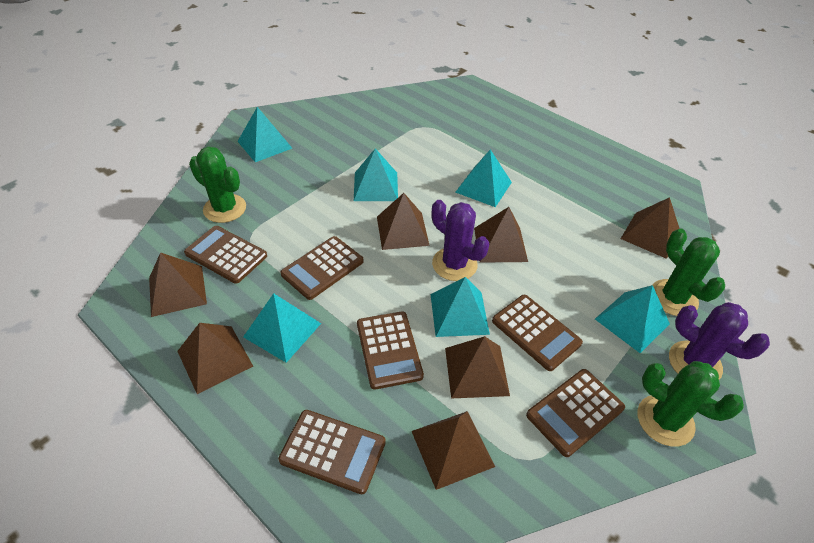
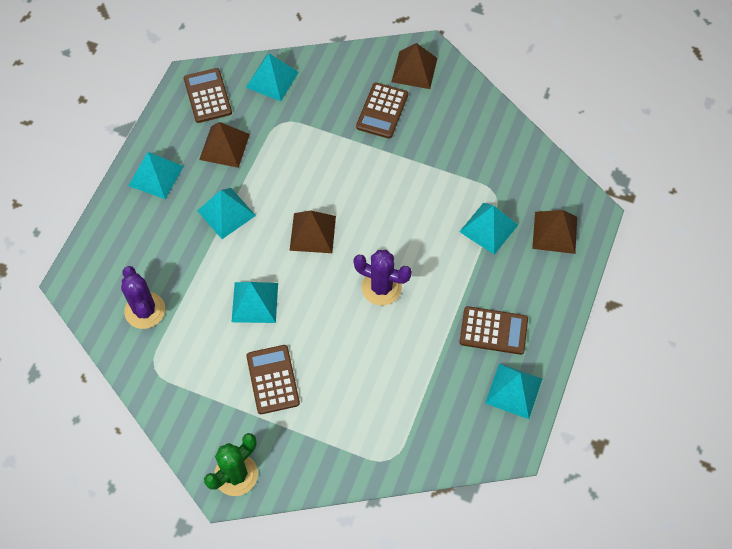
brown calculator: [184,226,267,284] [278,410,386,494] [280,236,364,300] [357,311,424,390] [492,295,583,371] [526,369,625,457] = 6 -> [184,68,232,123] [246,345,300,414] [356,82,408,139] [460,306,528,355] = 4
brown pyramid: [149,252,207,317] [177,323,253,394] [377,193,430,250] [412,411,495,490] [445,336,510,398] [474,207,528,263] [621,197,680,259] = 7 -> [199,122,250,168] [290,210,336,253] [392,43,437,89] [532,210,577,254] = 4
green cactus: [189,147,246,223] [638,361,744,446] [653,228,725,316] = 3 -> [204,433,258,496] = 1

